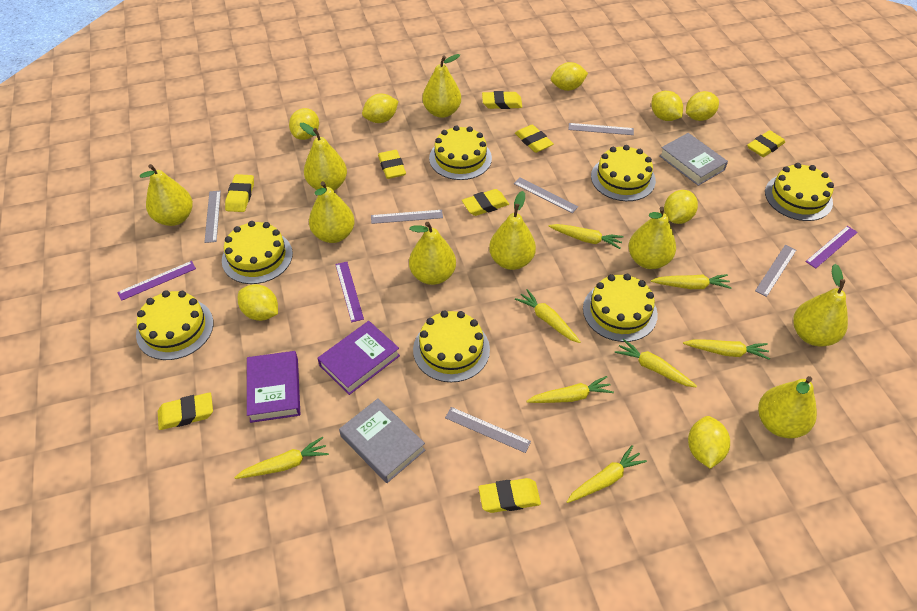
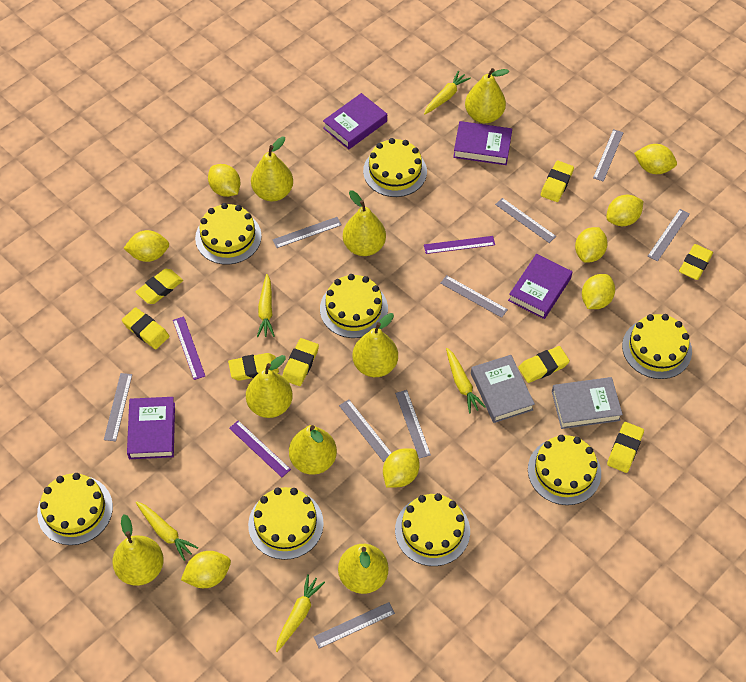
grey ruler: [204,190,221,243] [371,210,443,224] [445,407,531,453] [514,178,578,213] [568,123,634,135] [755,245,796,297] = 6 -> [104,373,132,441] [272,217,342,248] [314,602,395,649] [339,399,391,462] [395,390,431,459] [440,275,508,318] [495,198,556,243] [593,129,624,182] [648,209,690,262] = 9
purple book: [247,351,300,423] [318,321,400,395] = 2 -> [127,397,175,459] [323,93,387,149] [453,121,512,165] [508,254,573,319] = 4
yellow cake: [136,290,213,360] [222,221,293,284] [413,310,490,382] [429,125,492,180] [583,274,658,342] [591,145,656,201] [765,163,834,221] = 7 -> [37,473,113,545] [195,203,262,265] [248,487,324,560] [320,274,388,338] [363,138,427,197] [395,493,470,566] [528,435,601,505] [622,314,692,379] = 8
yellow carrot: [234,437,329,479] [515,289,581,343] [526,376,614,403] [548,224,623,249] [567,445,647,503] [615,339,697,387] [651,274,732,289] [683,340,770,360] = 8 -> [136,501,198,561] [257,274,275,337] [276,574,325,652] [424,71,471,115] [446,348,486,413] = 5
yellow pear: [140,164,193,226] [300,123,347,191] [309,181,355,243] [409,222,456,285] [423,54,461,118] [489,191,536,270] [629,207,676,269] [758,376,817,438] [793,264,848,346] = 9 -> [112,514,164,586] [246,355,293,418] [251,137,293,201] [289,425,337,475] [338,544,388,594] [343,190,386,256] [352,313,398,377] [465,68,509,123] = 8

